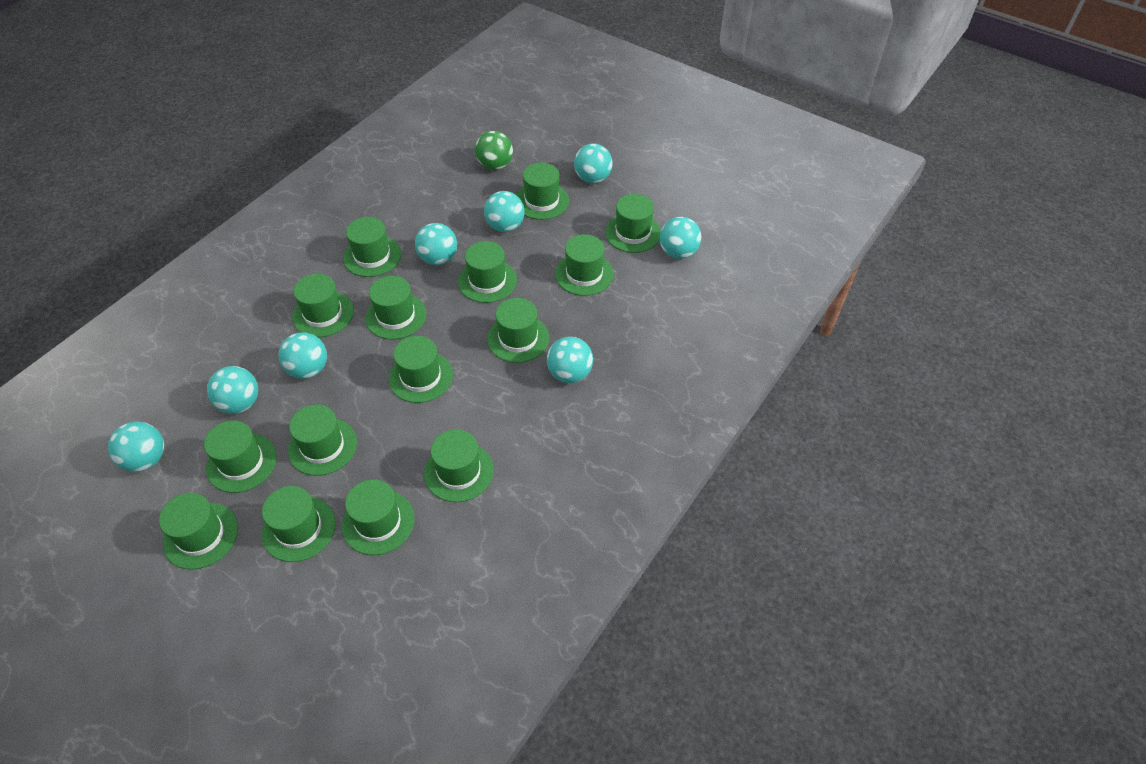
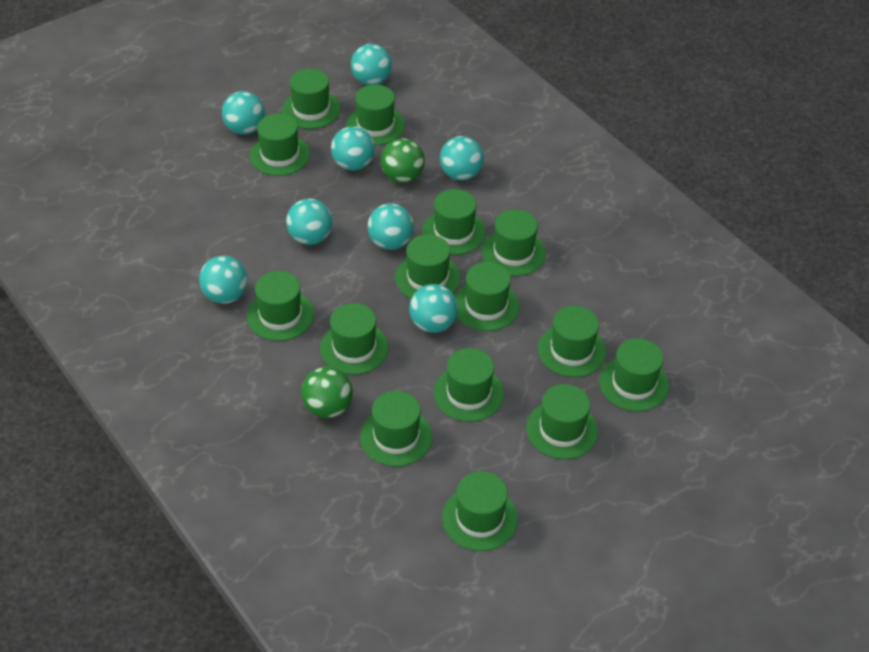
green ball: [475,131,513,170] = 1 -> [301,366,353,418] [381,138,425,183] = 2

